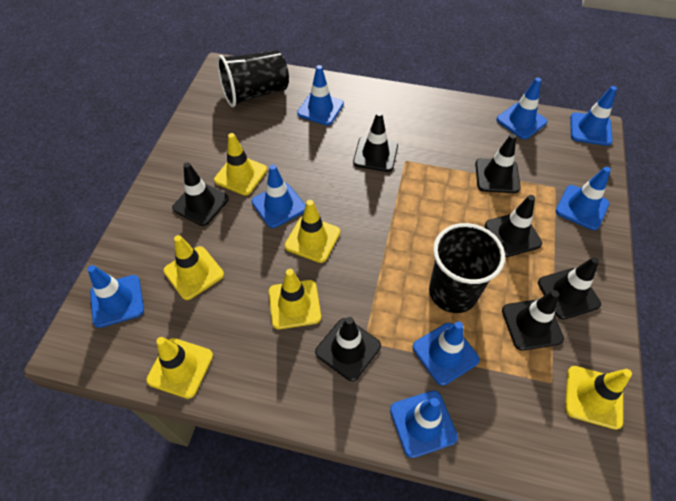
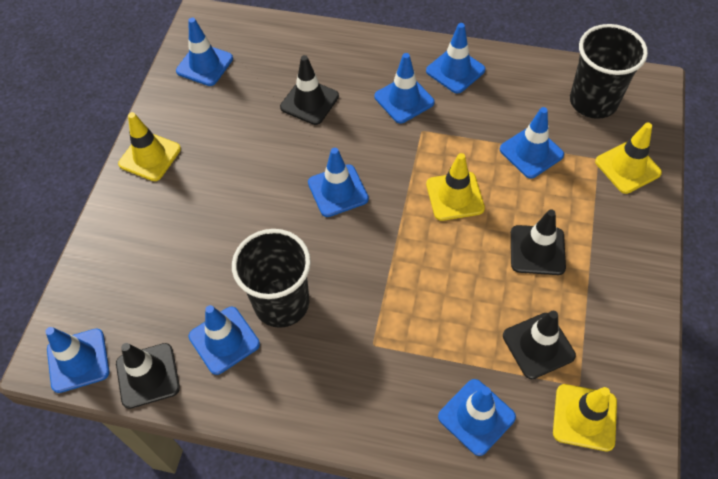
black traffic cone: [172,163,229,226] [315,317,381,381] [353,112,398,172] [475,134,521,193] [485,195,542,257] [502,290,564,351] [538,257,601,320] = 7 -> [116,343,180,409] [280,55,339,125] [503,311,576,379] [511,210,566,275] = 4
yellow traffic cone: [146,337,213,399] [163,235,224,300] [214,133,267,196] [269,269,321,329] [285,200,340,263] [565,366,632,430] = 6 -> [118,112,181,181] [426,153,485,221] [553,384,617,451] [595,122,662,194] = 4

